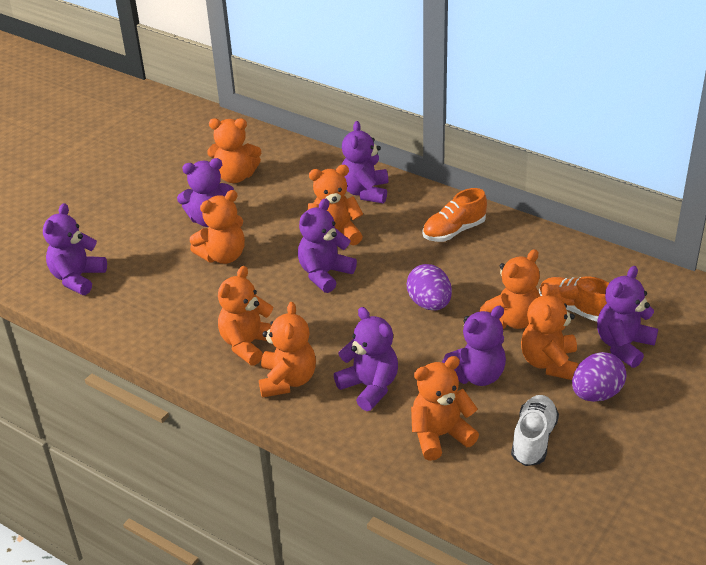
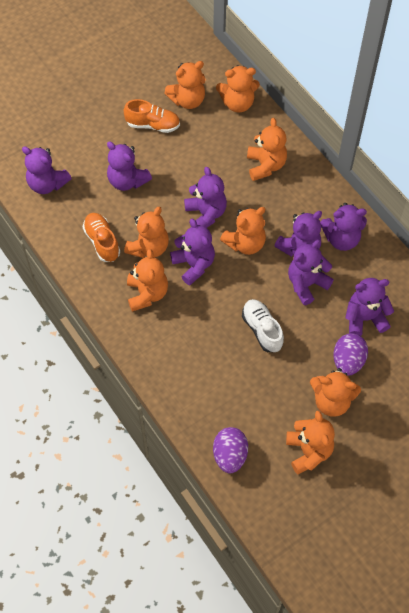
purple teddy bear: [43,203,107,295] [177,158,234,227] [298,198,357,293] [334,307,398,411] [342,121,388,204] [442,306,506,386] [597,266,658,368] = 7 -> [22,147,72,194] [107,141,152,191] [170,219,215,285] [184,167,227,228] [274,211,322,257] [288,240,334,305] [320,203,367,251] [345,278,394,336] = 8

